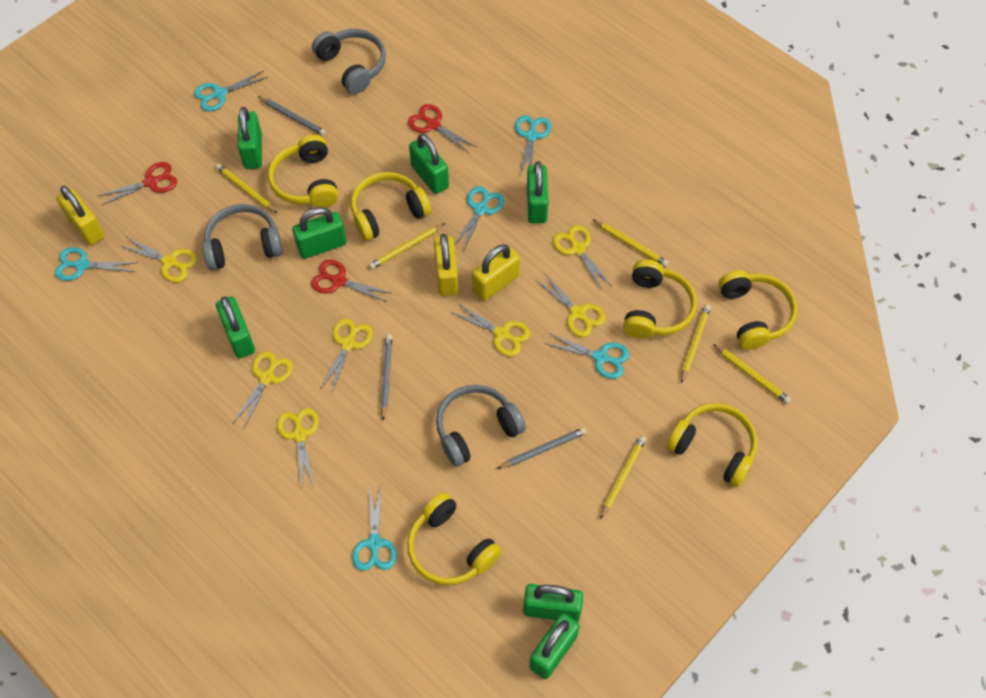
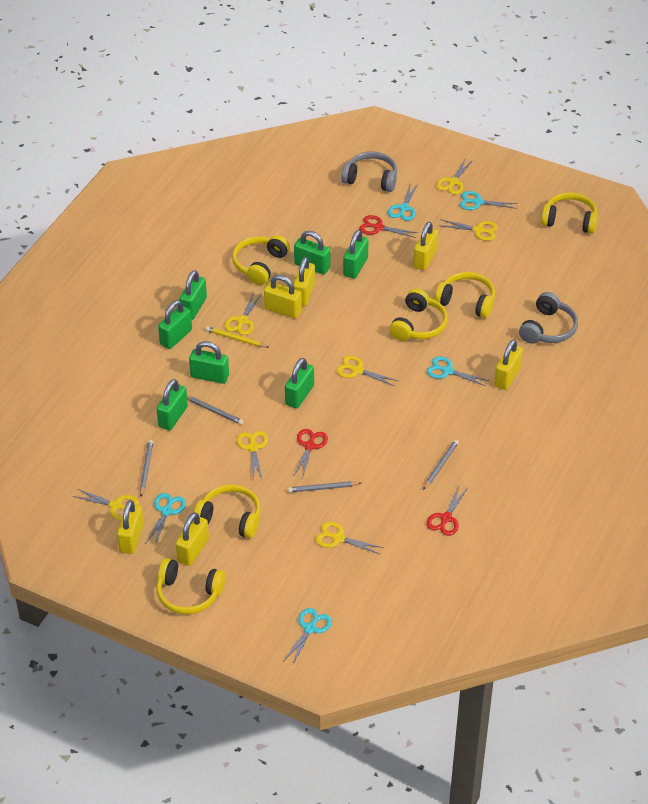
grey headphones: [202,204,283,270] [312,29,386,94] [436,385,526,467] = 3 -> [341,151,397,192] [519,292,578,344] = 2
grey pencil: [258,96,326,136] [381,334,392,421] [497,427,587,469] = 3 -> [140,440,153,496] [187,396,244,425] [288,481,361,493] [423,440,459,490] = 4
turquoise scissors: [55,247,138,281] [194,71,268,111] [352,487,397,571] [454,186,504,251] [515,115,551,175] [547,333,630,379] = 6 -> [146,493,186,545] [284,608,332,666] [388,183,419,221] [427,356,489,386] [460,191,518,210] = 5
yellow padlock: [56,186,105,245] [434,234,458,296] [472,244,520,301] = 3 -> [117,500,144,554] [176,512,209,566] [264,275,302,319] [293,257,315,306] [413,222,438,270] [494,339,523,390] = 6
yellow pencil: [216,164,277,213] [369,223,445,269] [592,219,668,267] [600,436,646,519] [681,304,711,383] [713,344,791,404] = 6 -> [206,326,269,348] = 1

